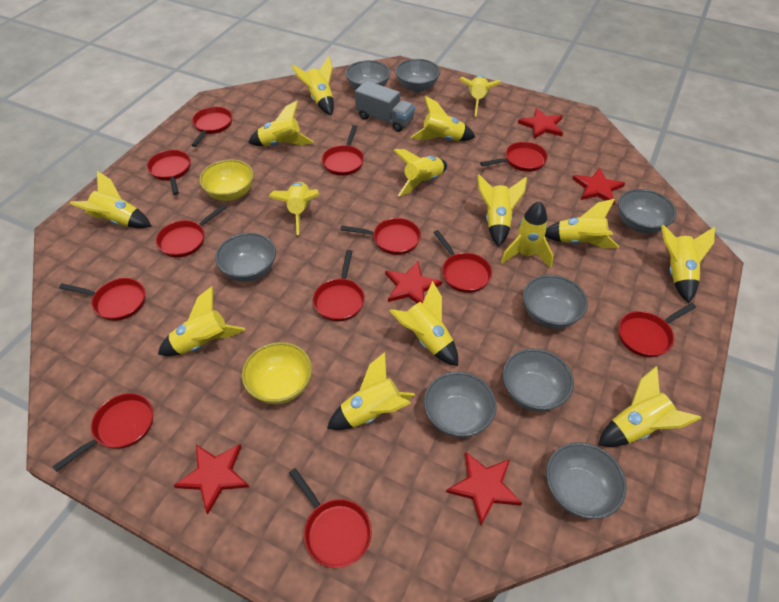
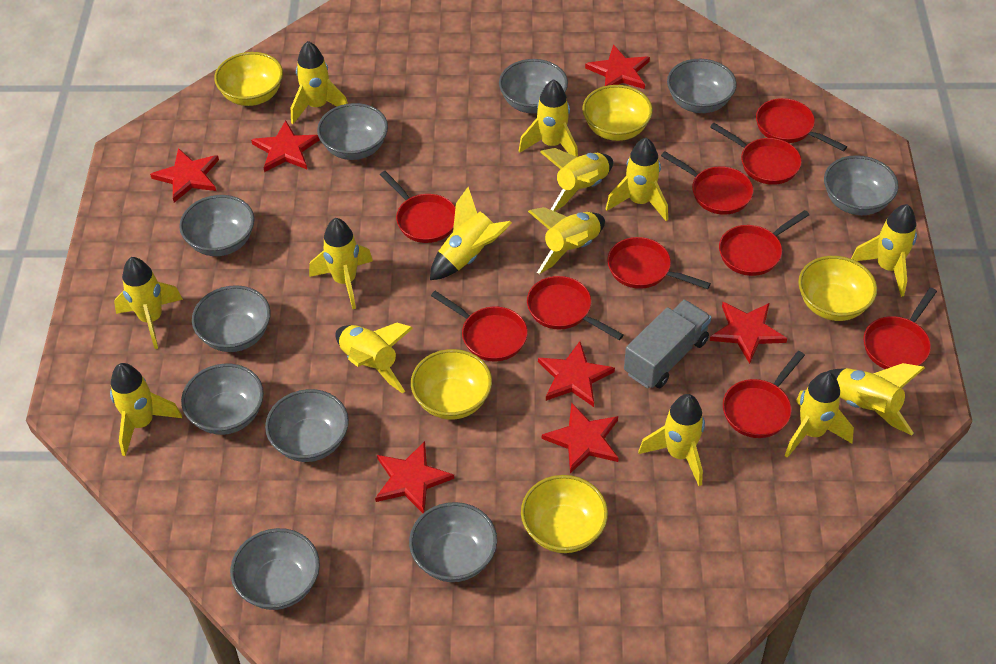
grey bowl: [215,233,276,282] [345,60,391,89] [395,59,440,92] [424,372,497,438] [503,348,574,412] [523,275,588,329] [546,442,627,519] [618,189,677,233] = 8 -> [179,195,254,256] [181,364,264,435] [192,285,271,352] [230,528,320,610] [265,389,349,462] [317,103,388,160] [409,502,497,582] [499,59,568,113] [667,59,737,113] [824,155,898,215] = 10
red pan: [52,393,153,472] [59,278,145,321] [147,150,191,195] [156,204,227,258] [191,107,232,147] [289,468,372,568] [313,250,365,321] [322,125,364,176] [340,218,421,255] [433,230,492,293] [480,142,548,172] [618,303,696,357] = 12 -> [380,171,456,243] [431,291,528,361] [527,276,624,340] [607,237,711,289] [661,151,753,215] [710,123,802,185] [719,210,809,276] [723,351,805,438] [756,98,847,151] [864,288,937,369] = 10
red star: [173,444,249,514] [385,261,442,303] [446,451,522,525] [518,108,563,139] [572,168,625,205] = 5 -> [150,148,219,203] [251,121,320,172] [375,441,454,513] [538,341,615,407] [542,403,619,474] [585,45,650,89] [710,302,787,364] = 7
yellow bowl: [199,159,254,201] [242,342,312,404] = 2 -> [214,52,283,106] [411,349,492,420] [521,475,608,553] [582,85,653,141] [798,256,877,321] = 5
yellow rocket: [70,171,151,228] [158,286,245,356] [248,100,314,146] [269,182,319,235] [292,56,334,115] [327,352,415,430] [390,281,458,366] [393,149,447,197] [411,96,475,141] [459,75,501,117] [477,175,527,247] [501,201,553,268] [545,199,619,248] [598,366,701,447] [661,225,715,303] = 15 -> [110,363,182,456] [114,257,183,349] [291,41,348,124] [309,218,373,309] [335,323,413,394] [430,187,512,280] [519,79,578,157] [528,207,605,274] [540,148,613,211] [606,138,668,221] [638,394,705,486] [785,372,854,458] [827,363,925,435] [851,204,917,297] = 14

